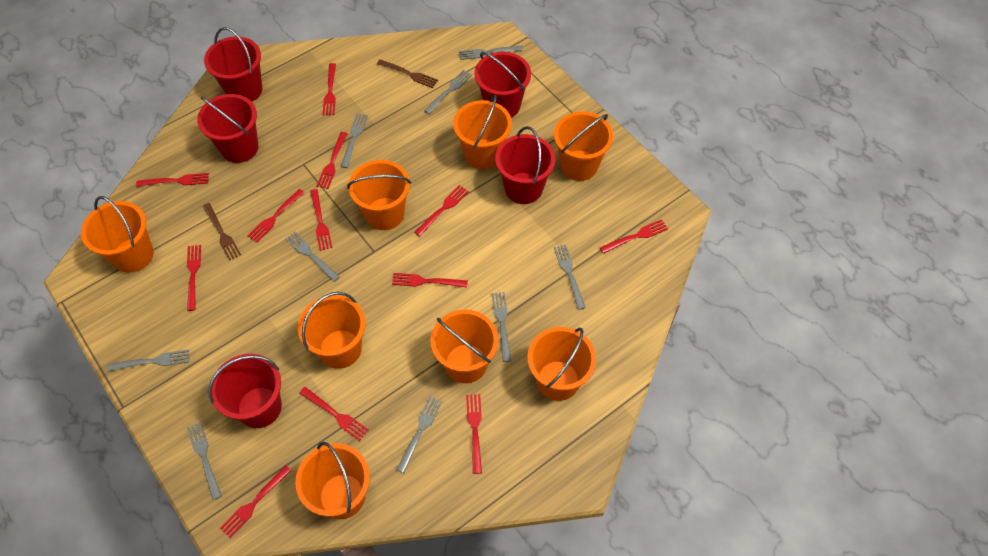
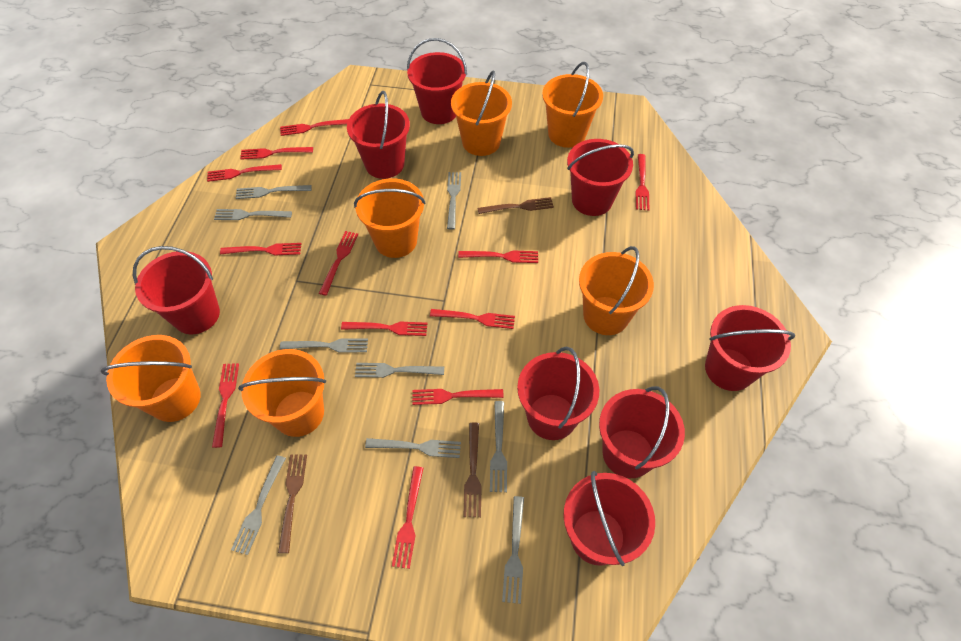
brown fork: [203,203,241,261] [377,59,438,88] = 2 -> [278,454,307,553] [463,423,482,517] [478,197,554,214] = 3
orange bucket: [81,196,154,273] [295,442,370,519] [298,292,366,369] [347,160,411,230] [430,309,499,383] [453,95,512,169] [527,327,596,401] [554,111,613,181] = 8 -> [101,335,201,422] [238,349,326,437] [354,178,426,258] [451,71,512,156] [542,62,603,148] [579,246,654,335] = 6
red bucket: [197,94,258,163] [204,27,262,101] [208,354,282,428] [474,52,531,118] [495,126,555,204] = 5 -> [133,246,220,334] [347,91,410,179] [407,38,467,124] [517,347,599,440] [563,471,655,566] [567,139,634,216] [599,386,685,478] [705,305,795,391] = 8

